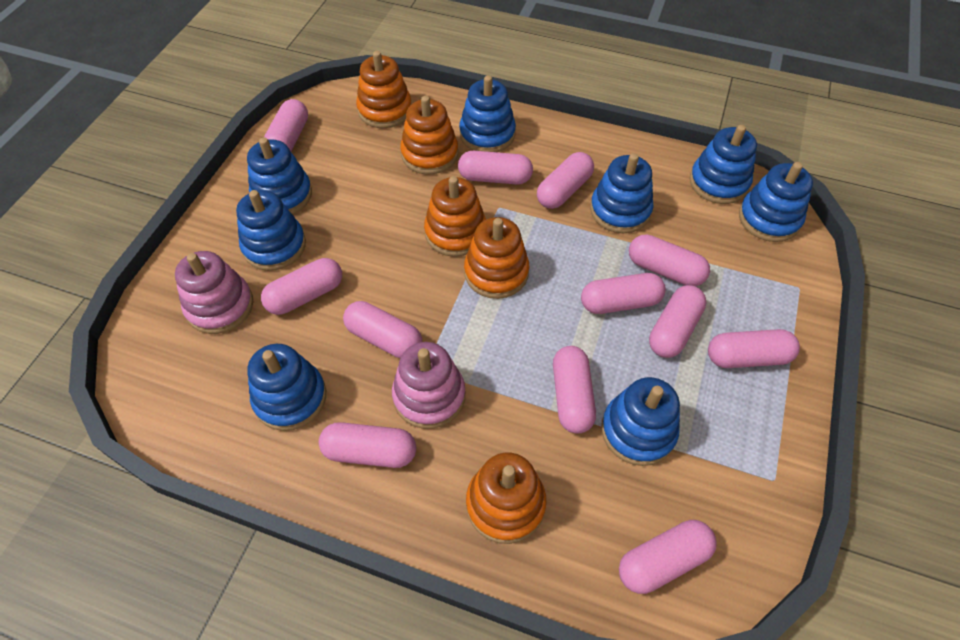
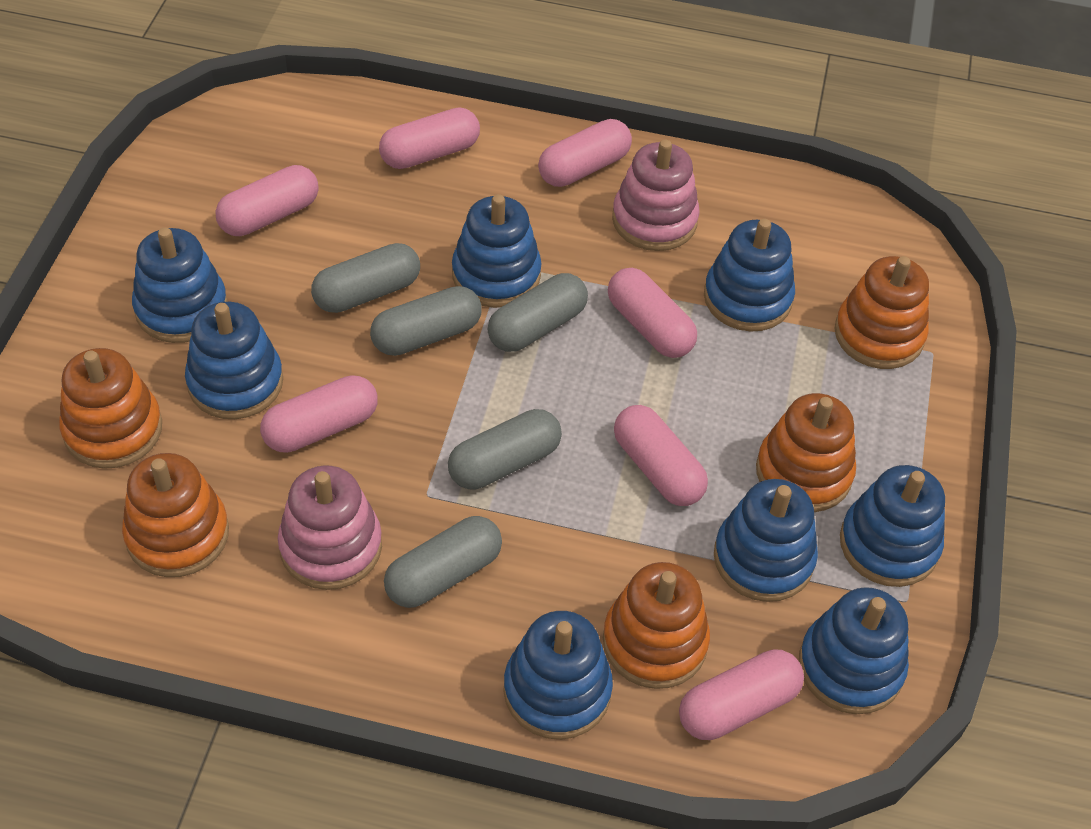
grey capsule: none = 0 -> [311,243,420,313] [370,286,482,356] [384,516,502,608] [448,409,562,490] [487,273,588,352] = 5
pink capsule: [261,258,342,315] [264,99,308,151] [319,422,416,468] [343,301,423,358] [458,151,533,185] [537,152,594,209] [553,346,596,434] [581,273,666,314] [619,520,717,594] [629,234,710,286] [649,285,707,358] [708,329,800,368] = 12 -> [215,165,319,236] [260,375,378,453] [379,107,480,169] [538,119,632,187] [608,268,697,358] [614,405,708,506] [679,649,804,740] = 7

